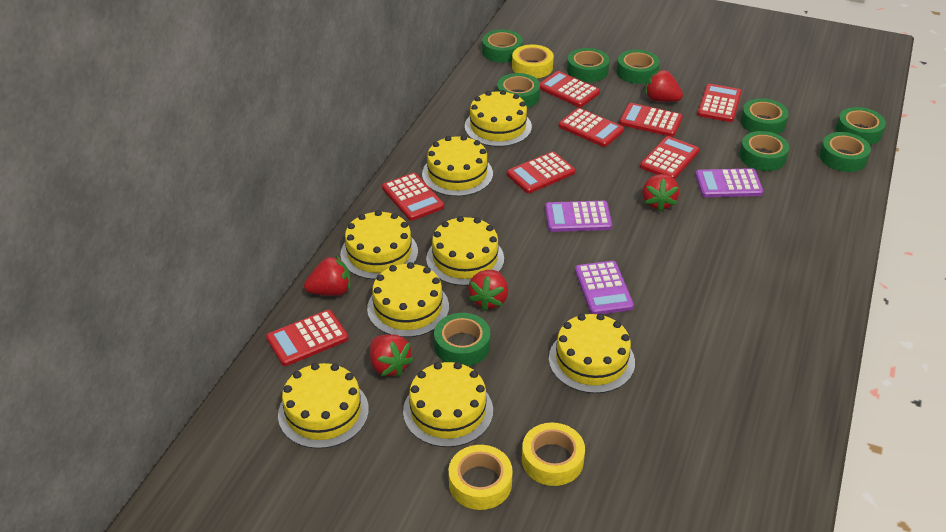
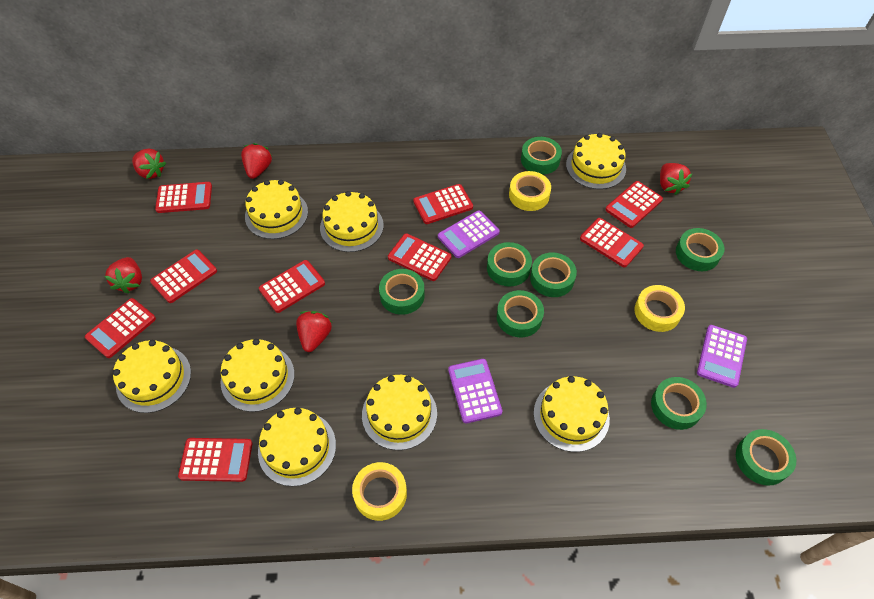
green tape: [434,313,490,366] [482,30,523,63] [497,73,540,108] [567,48,610,82] [617,50,660,84] [740,131,789,171] [741,98,789,135] [820,132,871,172] [836,107,886,145] = 9 -> [379,269,425,315] [487,242,532,287] [497,290,544,338] [521,137,562,175] [530,252,577,297] [651,377,707,430] [676,228,724,271] [736,429,796,486] = 8
red calculator: [266,310,349,366] [382,173,444,221] [507,151,575,193] [540,71,600,107] [559,108,624,147] [619,103,683,137] [640,136,699,179] [697,84,742,122] = 8 -> [85,298,156,358] [150,250,217,303] [155,182,212,213] [178,438,252,482] [259,260,325,313] [388,233,451,281] [413,184,473,224] [580,218,644,268] [605,181,663,228] = 9

